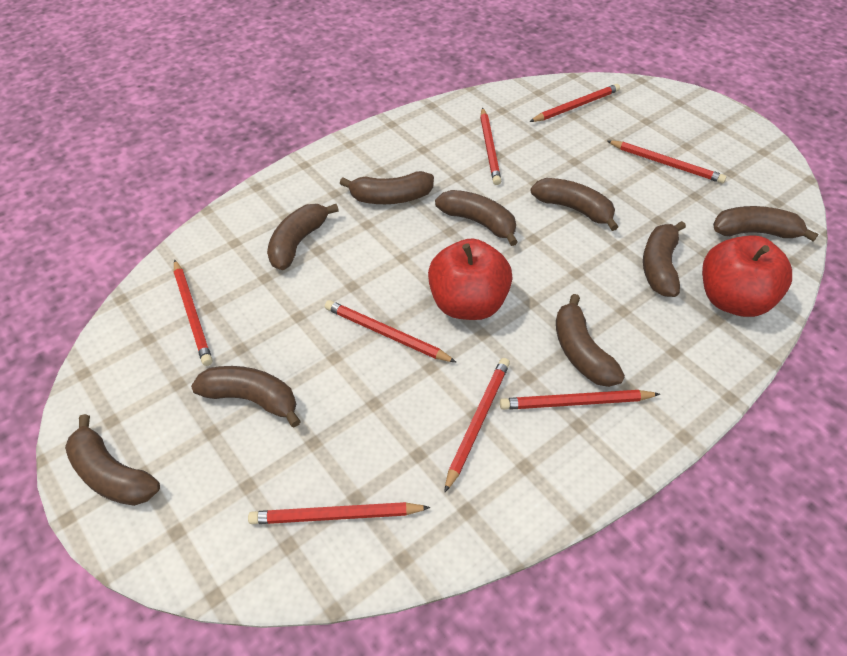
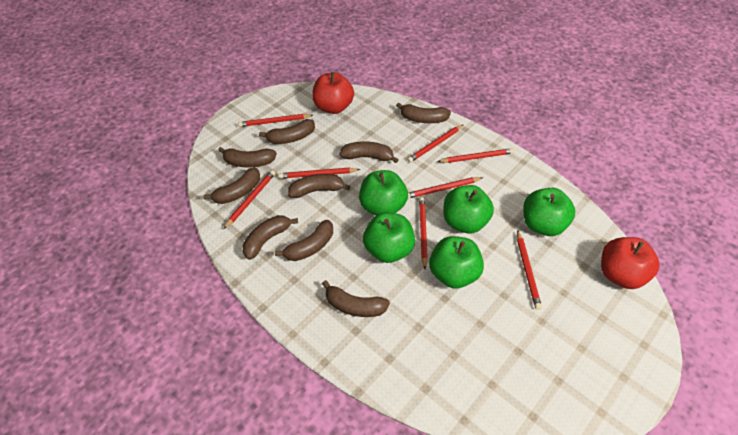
green apple: none = 0 -> [359,170,408,215] [363,213,415,263] [429,236,484,288] [443,185,494,234] [523,188,575,236] = 5

